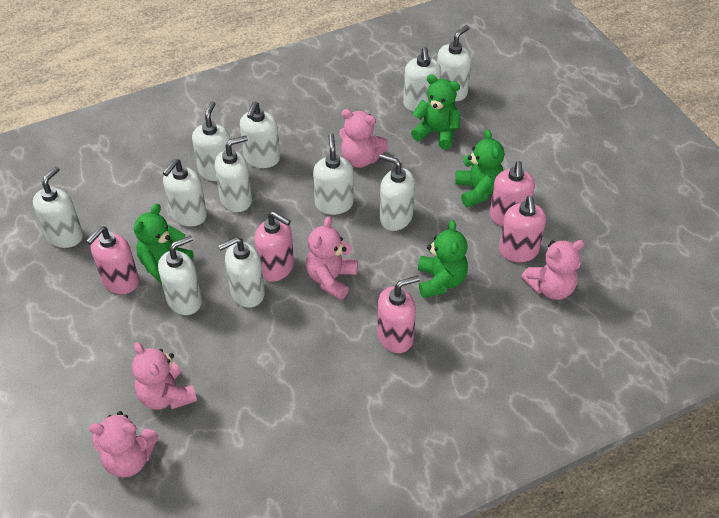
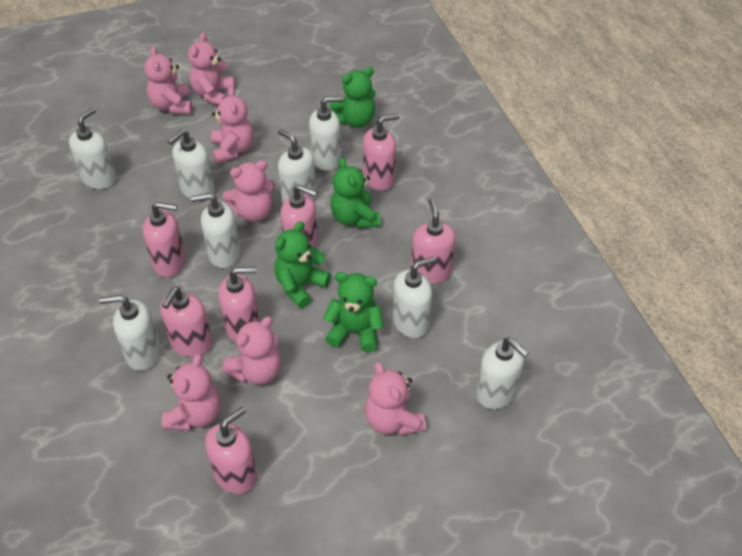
pink soap dispenser: [86,226,139,294] [255,211,294,282] [377,276,420,353] [489,161,535,226] [499,196,546,262] = 5 -> [143,202,186,277] [160,287,212,357] [205,407,257,494] [218,267,260,342] [281,185,318,248] [363,114,399,191] [411,198,456,284] = 7
pink teddy bear: [89,411,159,478] [132,342,197,410] [306,216,358,300] [339,109,388,168] [521,240,585,300] = 5 -> [144,46,192,114] [162,354,221,430] [188,33,235,105] [211,87,254,164] [222,160,275,222] [222,316,281,385] [365,362,426,436] = 7
white soap dispenser: [33,166,83,248] [158,235,202,315] [163,159,207,226] [192,101,232,181] [214,136,252,212] [218,237,265,308] [240,101,280,168] [313,133,353,215] [379,154,415,231] [403,47,441,112] [437,25,471,101] = 11 -> [69,108,116,189] [99,295,161,371] [168,129,214,199] [191,193,241,268] [278,129,316,203] [309,96,344,171] [393,257,436,338] [476,337,529,409] = 8

